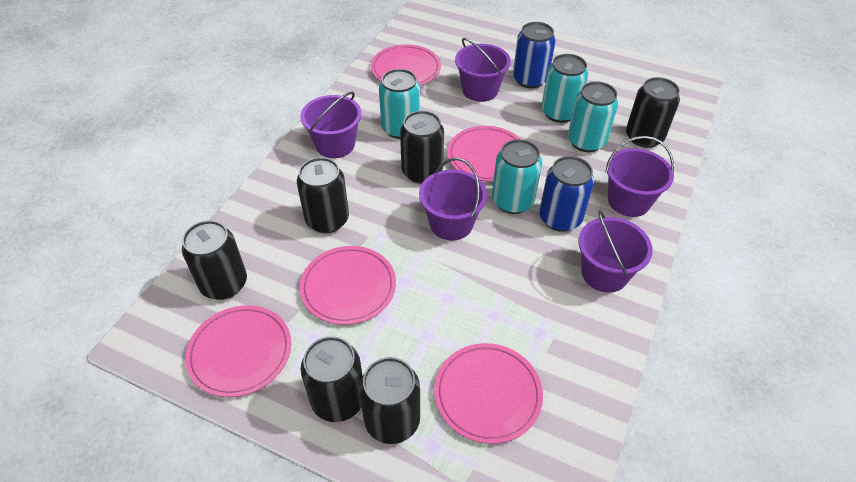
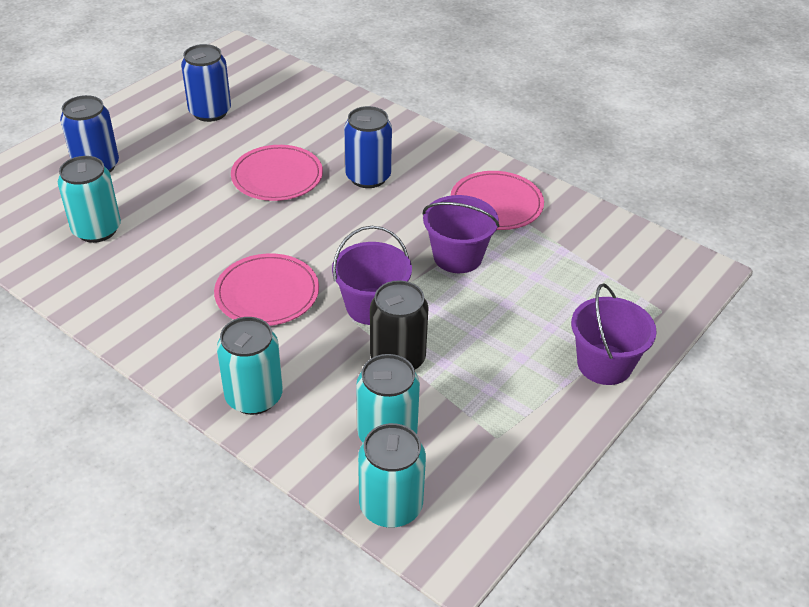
black can: [182,220,247,300] [297,157,349,233] [301,336,363,422] [359,357,420,444] [400,111,444,184] [626,77,680,148] = 6 -> [370,280,429,370] = 1
blue can: [513,22,556,88] [539,156,594,232] = 2 -> [60,95,119,172] [181,44,231,122] [344,106,392,188] = 3
pink plate: [185,305,291,397] [300,246,396,325] [371,44,441,85] [434,343,543,444] [447,126,520,182] = 5 -> [214,254,319,326] [231,145,323,201] [450,171,544,230] = 3
purple bucket: [300,91,362,158] [419,158,487,241] [455,38,511,102] [578,210,653,293] [606,136,674,217] = 5 -> [332,226,412,325] [423,195,500,273] [571,284,657,385] = 3

